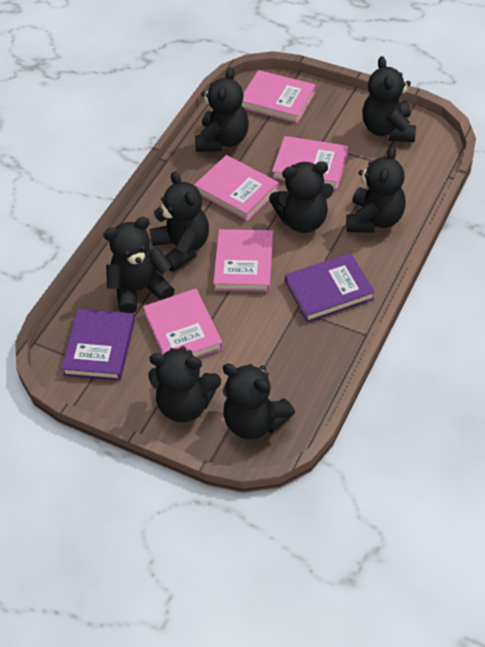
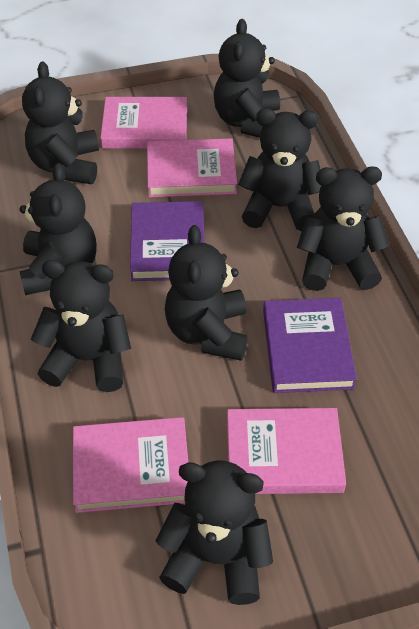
pink book: [143,288,223,358] [194,155,279,221] [213,229,273,292] [241,70,316,123] [272,136,348,189] = 5 -> [73,417,188,513] [100,97,187,149] [147,138,237,197] [227,408,346,494] = 4

